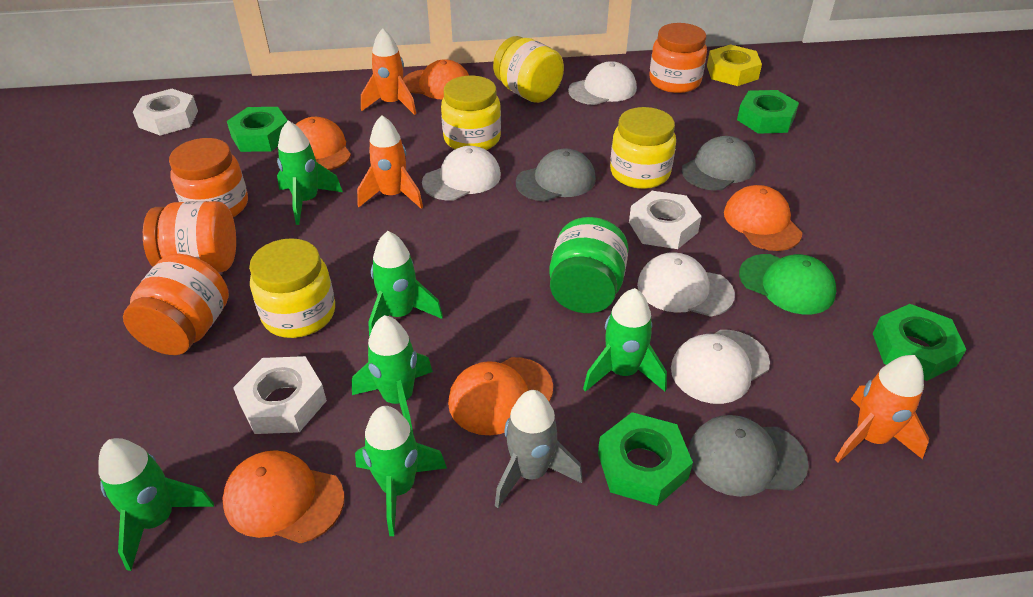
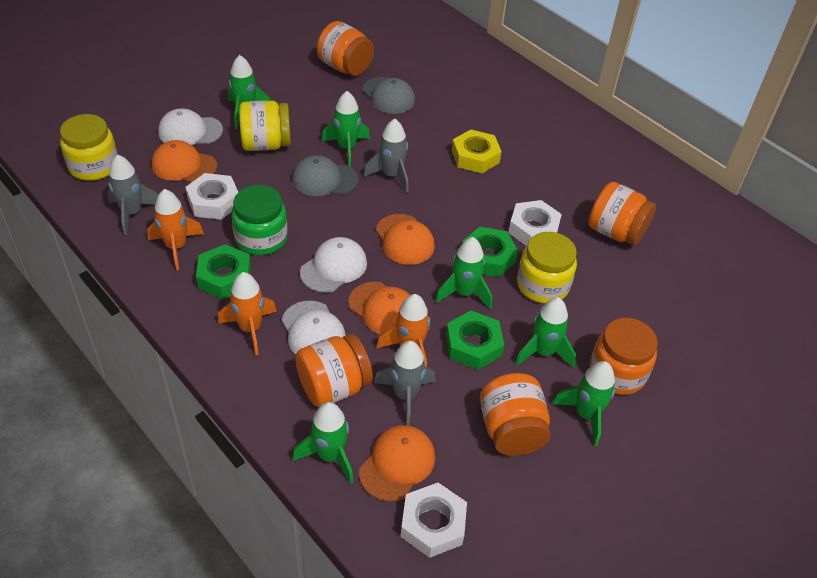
green cap: [739,254,836,315] = 1 -> none = 0
green nut: [227,107,288,152] [598,412,693,506] [737,90,799,134] [873,304,966,381] = 4 -> [196,244,251,299] [446,311,504,370] [462,227,518,277] = 3
grey cap: [516,149,596,202] [681,136,756,190] [688,415,809,497] = 3 -> [292,155,358,196] [363,77,415,114] = 2
grey rocket: [495,390,583,508] = 1 -> [107,154,158,235] [363,119,409,193] [374,341,435,426] = 3
orange cap: [222,450,345,543] [295,117,351,171] [403,59,469,99] [448,357,553,435] [724,185,802,251] = 5 -> [151,140,217,182] [348,282,410,334] [359,425,435,502] [376,214,435,265] = 4
orange jar: [123,254,229,355] [143,201,236,273] [169,138,248,217] [649,23,707,93] = 4 -> [295,334,373,407] [317,21,374,76] [480,373,551,456] [588,182,656,245] [589,318,658,395] = 5
white cap: [422,146,501,200] [568,61,637,105] [637,252,735,317] [671,330,770,404] = 4 -> [158,108,223,145] [282,301,346,355] [300,237,367,293] = 3
yellow jar: [249,238,335,338] [441,76,501,150] [493,36,564,103] [610,107,676,189] = 4 -> [60,114,117,181] [239,101,291,151] [517,232,577,303] = 3

